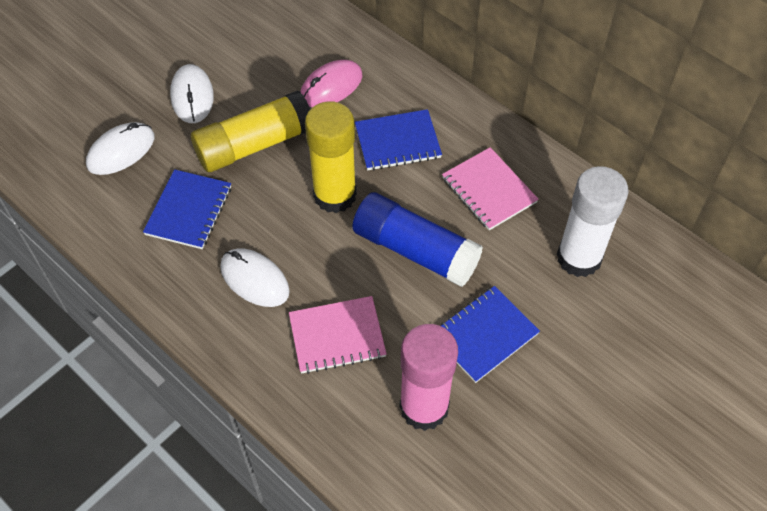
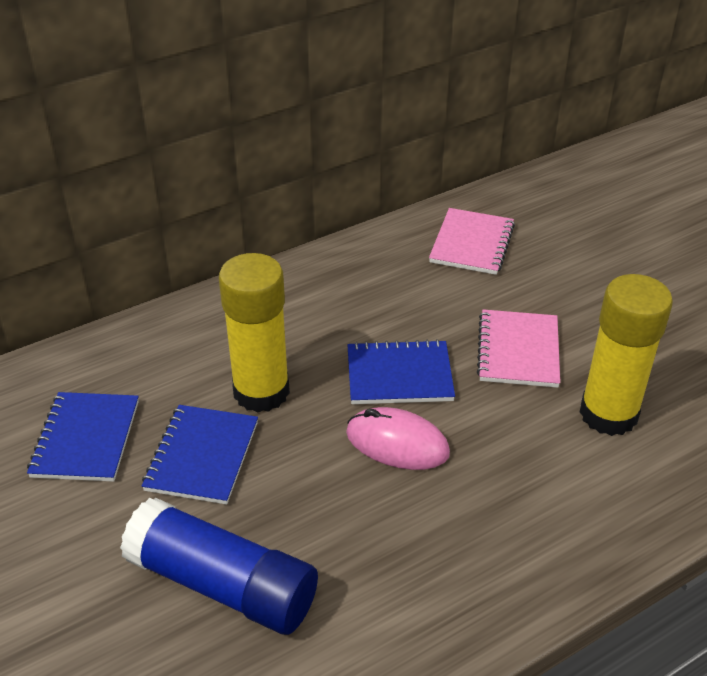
pink glue stick: [399,324,458,431] = 1 -> none = 0
white glue stick: [557,166,629,277] = 1 -> none = 0
white mouse: [86,122,154,175] [170,64,214,123] [220,248,290,307] = 3 -> none = 0

